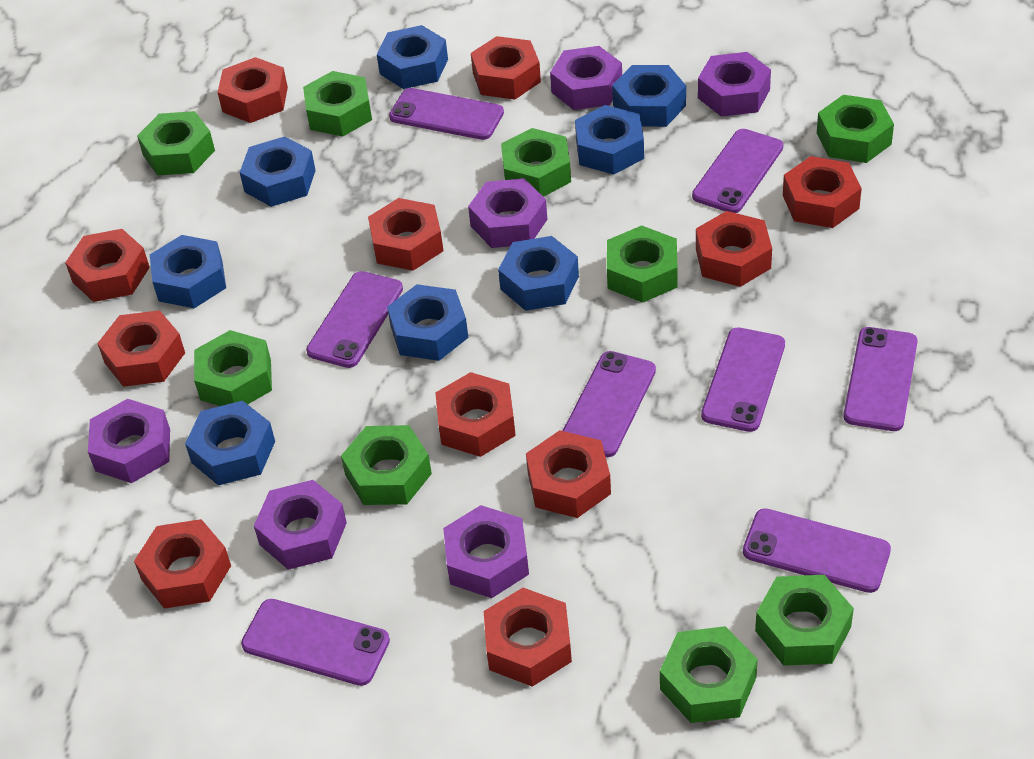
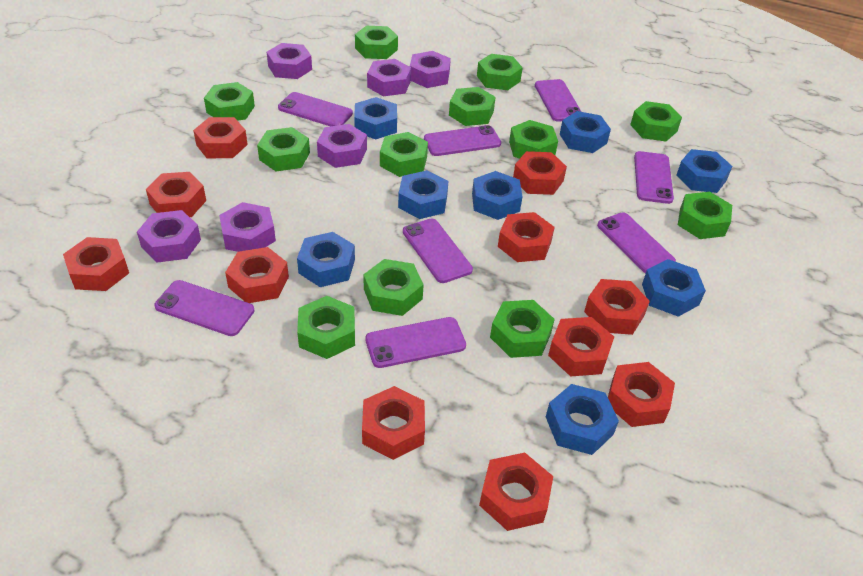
green nut: [137,111,215,175] [194,330,272,406] [303,71,372,137] [341,425,432,505] [501,128,571,197] [607,225,678,303] [660,626,758,723] [755,575,854,666] [817,95,894,163] = 9 -> [204,82,255,121] [257,127,310,171] [297,296,355,359] [355,26,398,59] [363,259,424,316] [380,132,428,177] [449,87,496,126] [477,54,523,90] [490,300,555,358] [509,120,558,158] [630,101,682,142] [678,192,732,239] = 12

